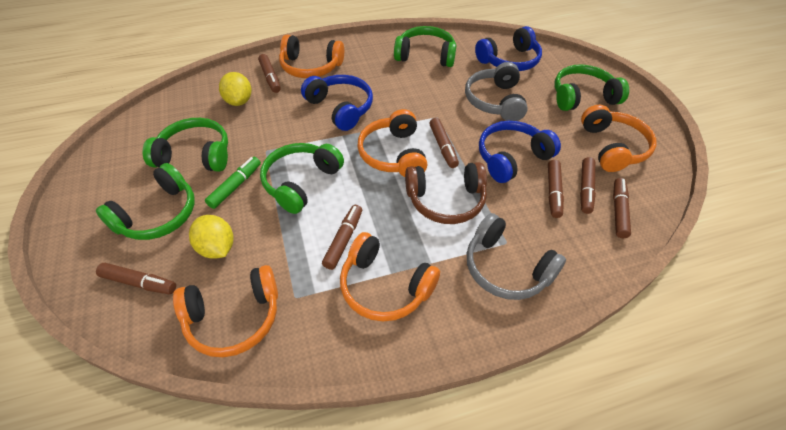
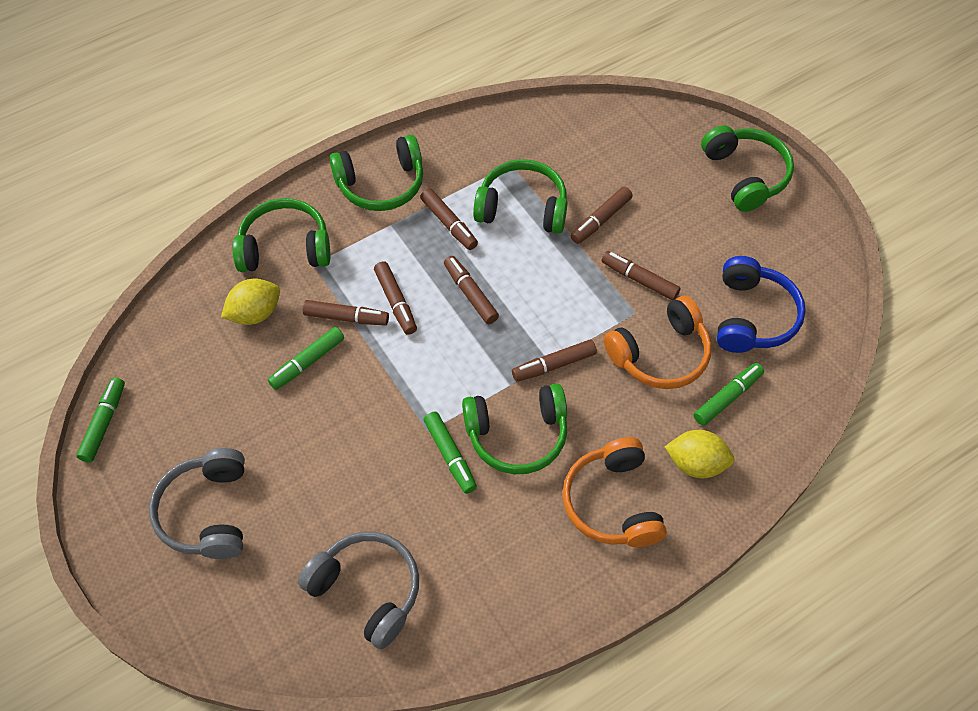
blue headphones: [301,75,373,131] [475,26,542,71] [479,121,561,183] = 3 -> [717,256,806,353] = 1
brown headphones: [405,162,487,224] = 1 -> none = 0
green marker: [205,157,261,209] = 1 -> [76,377,125,463] [268,327,344,390] [424,411,477,494] [694,363,764,426] = 4
orange headphones: [173,265,278,357] [279,35,344,78] [340,232,440,321] [358,109,427,177] [581,105,657,172] = 5 -> [562,437,667,547] [604,296,712,389] = 2

